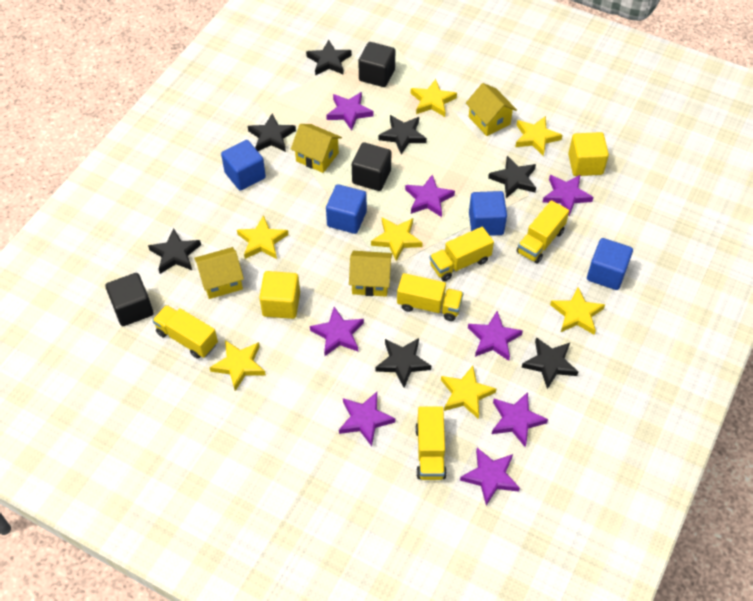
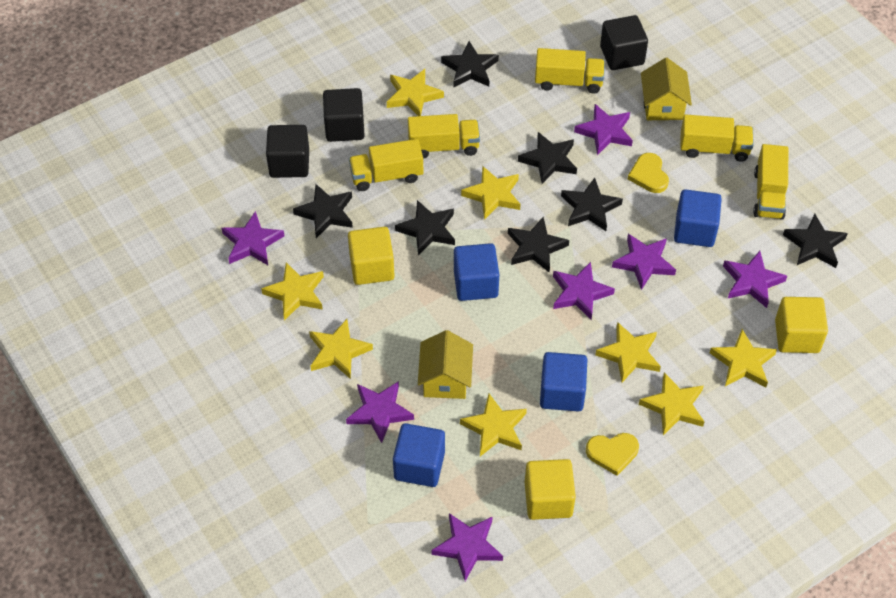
purple star: [310,307,364,356] [326,92,374,131] [339,392,395,446] [405,175,455,217] [460,448,520,506] [468,311,523,361] [492,392,548,447] [543,175,594,216] = 8 -> [222,211,284,265] [346,381,414,443] [431,513,503,581] [553,262,615,320] [574,104,633,155] [612,234,676,290] [723,251,787,308] = 7
yellow cube: [259,271,300,319] [568,132,609,176] = 2 -> [348,227,395,285] [525,459,576,520] [775,297,828,353] = 3
yellow heart: none = 0 -> [586,433,639,476] [628,153,669,193] = 2
yellow house: [194,247,244,299] [291,124,342,173] [349,251,392,297] [466,83,517,136] = 4 -> [418,330,473,399] [641,58,692,120] = 2
yellow star: [209,340,266,391] [237,215,288,259] [371,217,423,261] [411,79,457,117] [441,366,496,419] [515,116,562,156] [550,287,605,335] = 7 -> [261,262,324,320] [309,319,373,379] [387,69,444,116] [460,394,527,456] [461,166,521,220] [595,322,661,383] [639,372,704,435] [710,329,777,387] = 8

